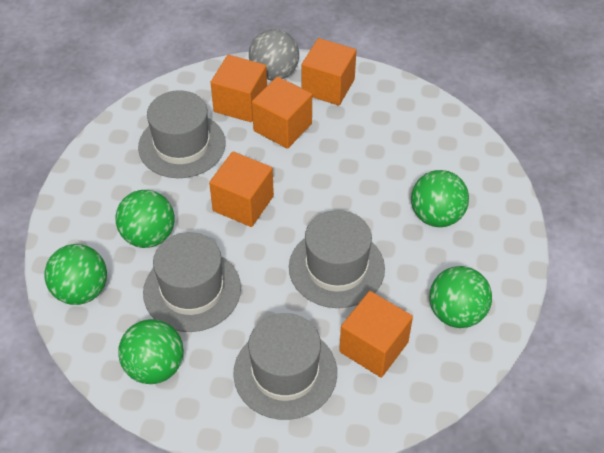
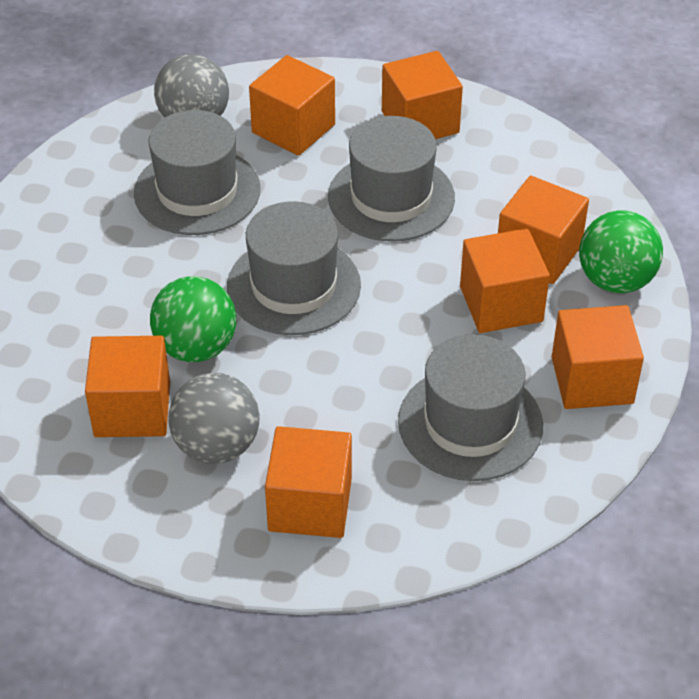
green ball: [44,244,107,305] [116,190,175,248] [118,319,184,384] [411,170,469,227] [429,266,492,328] = 5 -> [150,276,236,362] [579,210,663,293] = 2
grey ball: [249,29,299,81] = 1 -> [154,54,229,118] [168,373,259,464] = 2
orange cube: [209,151,274,227] [210,55,267,122] [252,76,312,149] [302,38,356,106] [339,291,413,378] = 5 -> [85,336,170,437] [249,55,335,156] [265,426,352,538] [382,51,463,139] [460,228,550,333] [498,176,589,284] [552,305,644,409] = 7

